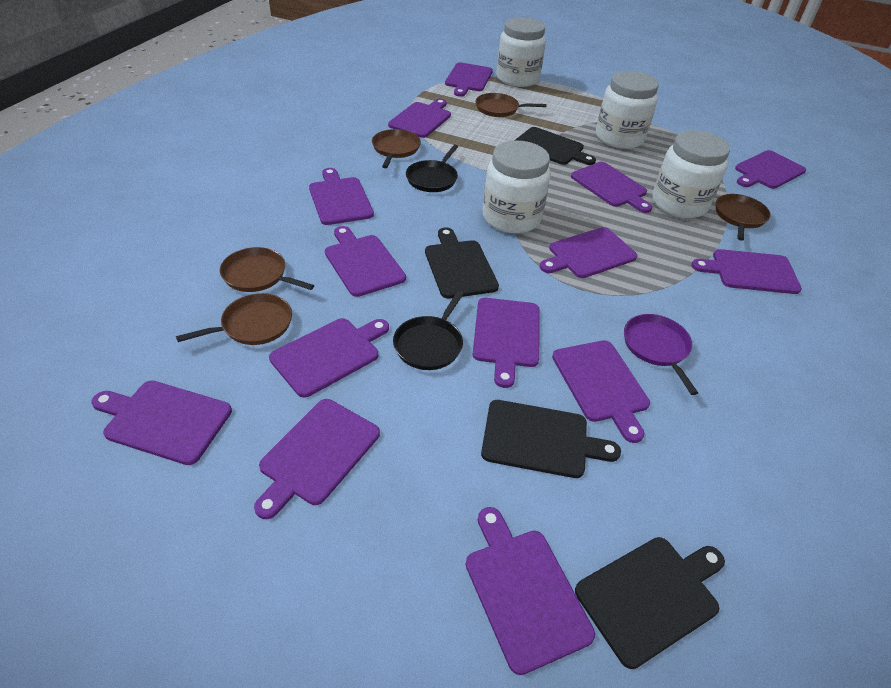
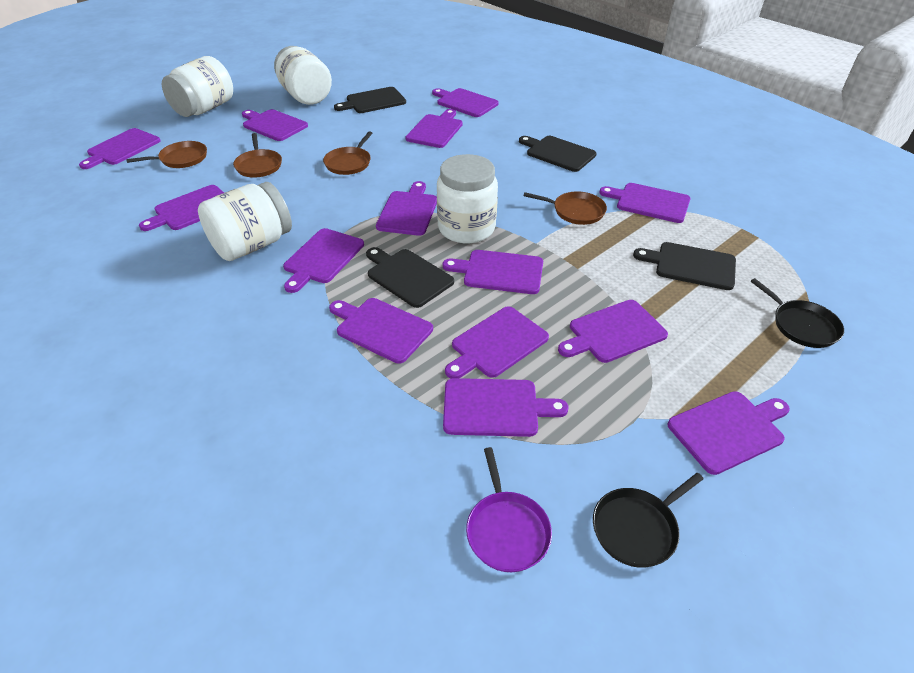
brown pan: [176,293,292,345] [220,247,314,292] [372,129,421,168] [475,93,546,117] [716,194,771,241] = 5 -> [126,141,207,168] [233,133,282,178] [323,131,372,175] [524,191,607,225] = 4

